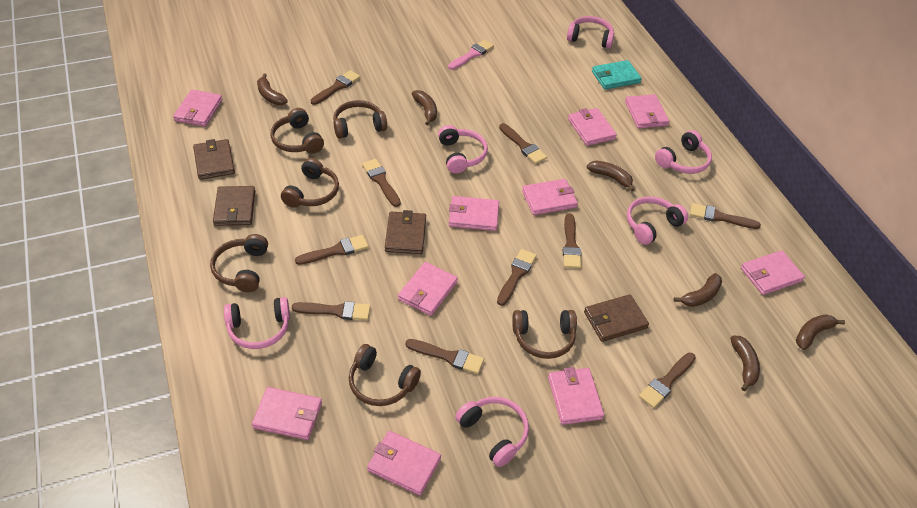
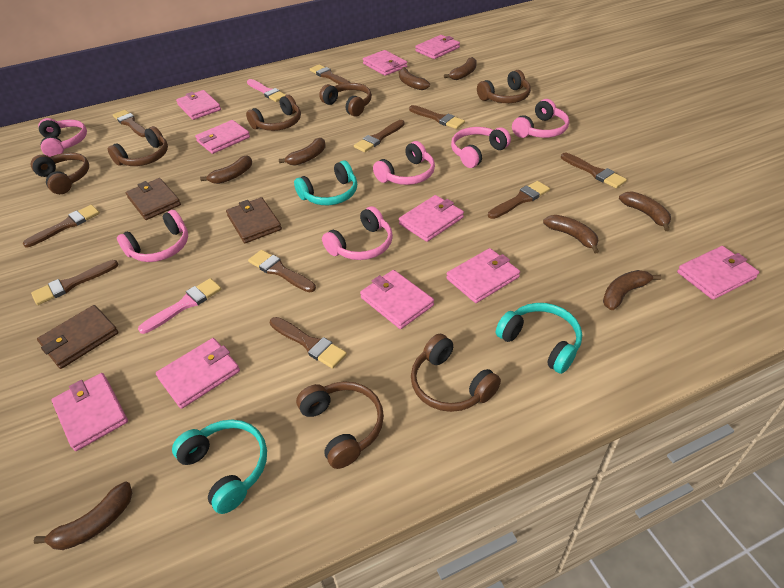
brown banana: [257,74,288,105] [412,90,437,125] [587,161,635,192] [674,273,722,307] [730,335,760,391] [796,315,845,350] = 6 -> [33,482,132,550] [200,155,252,184] [279,138,325,166] [399,67,430,90] [444,57,477,80] [543,215,599,253] [603,270,661,310] [619,191,671,231] = 8
brown headphones: [210,234,268,292] [270,108,324,154] [281,158,339,208] [333,100,387,139] [349,344,421,406] [512,310,577,359] = 6 -> [31,152,89,194] [108,126,168,166] [246,95,301,131] [296,381,384,469] [319,83,372,117] [411,334,501,412] [477,70,531,103] = 7
brown wallet: [193,139,235,180] [213,186,255,226] [385,210,426,254] [584,294,649,342] = 4 -> [37,305,119,369] [126,178,181,220] [226,197,282,243] = 3
pink brush: [448,40,494,70] = 1 -> [138,278,221,334] [247,79,286,102] = 2
turquoise headphones: none = 0 -> [172,419,267,514] [294,160,357,205] [496,303,582,374] = 3
turquoise wallet: [592,60,642,90] = 1 -> none = 0

